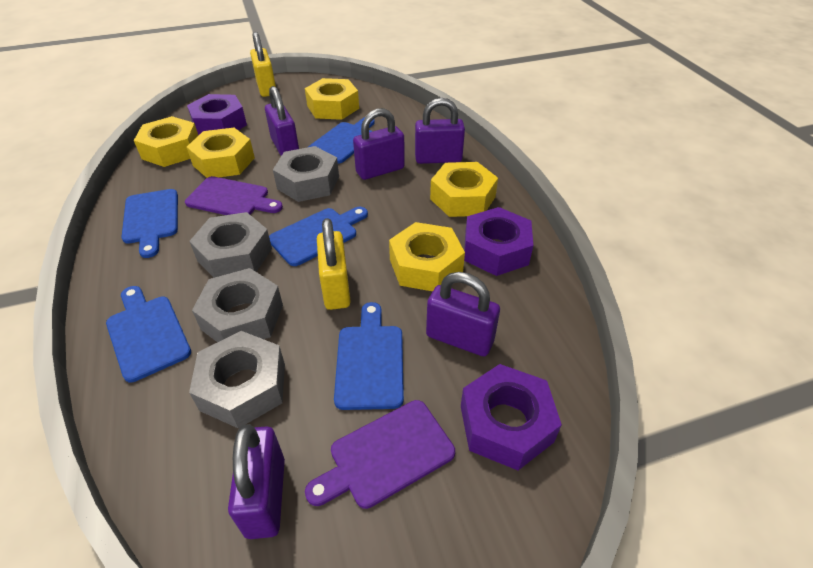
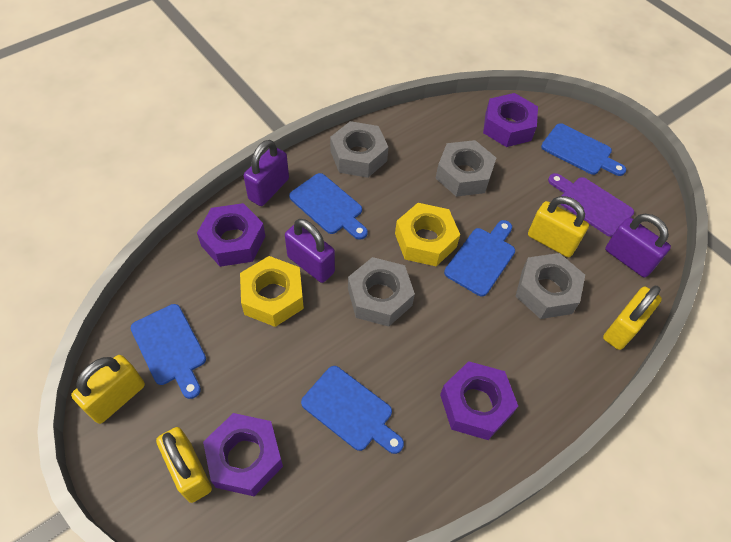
purple cutting board: [185,176,283,215] [305,400,455,509] = 2 -> [548,173,634,237] = 1
purple nut: [187,94,247,136] [461,364,562,470] [464,207,533,276] = 3 -> [197,203,265,267] [203,413,283,496] [440,361,518,440] [483,93,538,147] = 4
purple padlock: [228,424,285,539] [265,86,299,156] [353,108,405,180] [415,98,465,164] [426,272,500,356] = 5 -> [244,140,289,206] [285,219,335,283] [605,214,671,277] = 3
yellow nut: [134,116,198,167] [187,128,255,178] [305,78,359,120] [389,222,465,291] [430,162,498,217] = 5 -> [240,256,304,327] [395,203,460,266] = 2
yellow padlock: [250,32,276,97] [317,218,351,310] = 2 -> [71,355,145,424] [156,427,212,503] [528,196,589,257] [603,286,662,350] = 4

